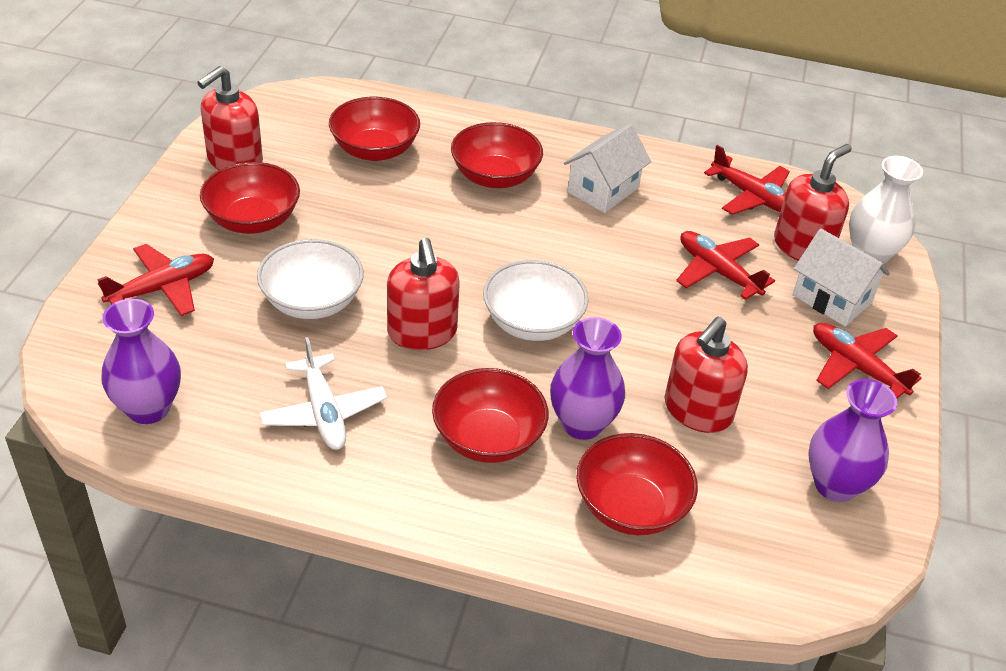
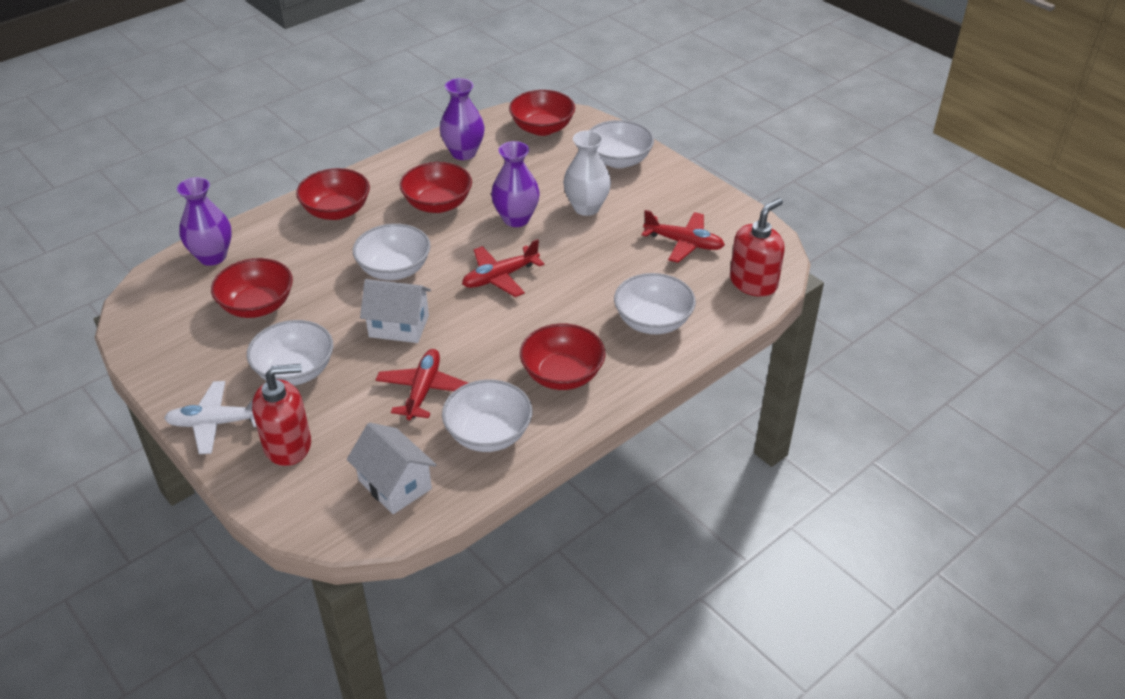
red plane: [97,244,214,316] [676,231,775,300] [704,145,790,215] [813,323,922,398] = 4 -> [376,349,468,420] [462,239,544,297] [642,210,725,263] = 3
red soap dispenser: [197,66,263,170] [387,238,460,350] [665,317,748,433] [774,144,852,261] = 4 -> [252,364,311,466] [730,198,785,297] = 2
white bowl: [257,239,364,319] [483,260,589,341] = 2 -> [247,320,333,386] [353,224,431,280] [442,380,532,452] [589,120,654,168] [614,273,696,334] = 5

